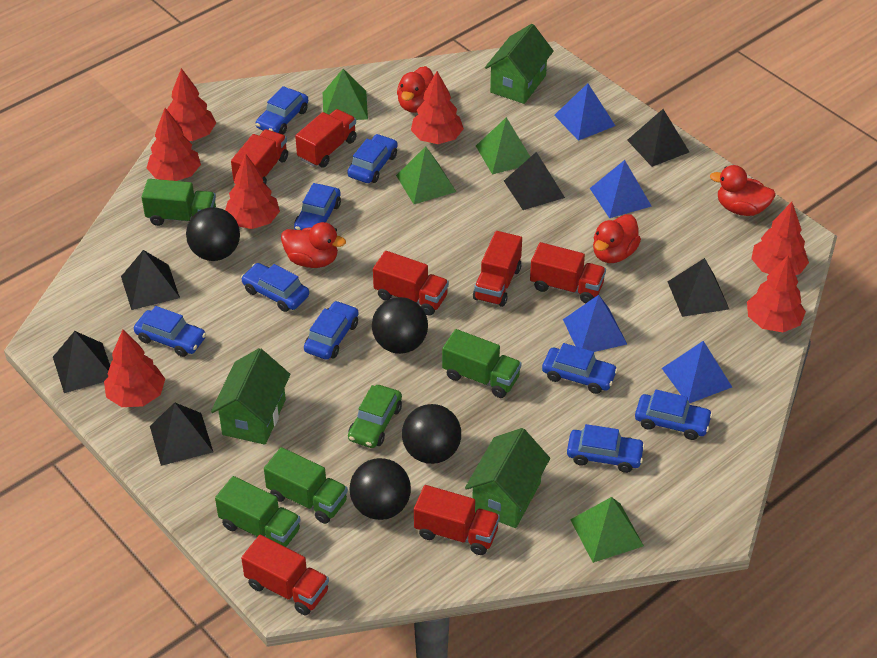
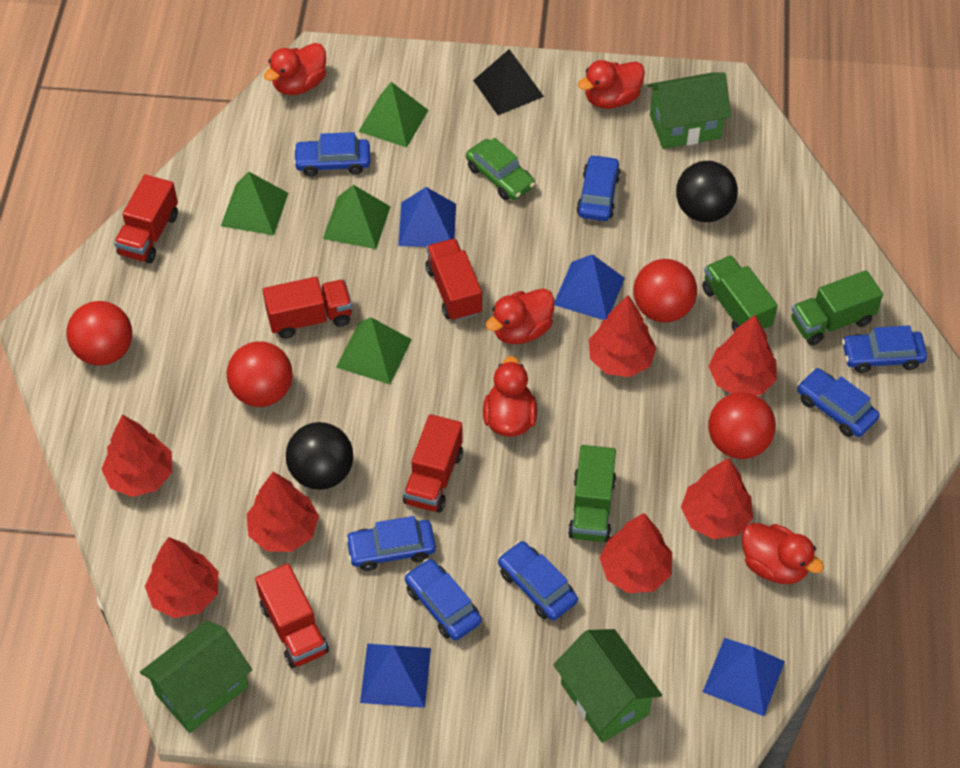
black ball: [186,207,240,261] [350,458,411,520] [372,297,428,354] [402,404,461,464] = 4 -> [286,422,353,490] [676,161,738,222] = 2
black pyramid: [53,331,110,393] [121,250,180,310] [150,402,213,466] [504,152,565,210] [627,109,689,167] [668,258,729,317] = 6 -> [473,49,544,115] = 1
blue car: [134,306,206,357] [241,263,309,312] [256,86,308,134] [294,183,341,230] [304,301,359,360] [347,134,398,183] [542,343,618,394] [567,424,645,473] [635,390,713,440] = 9 -> [293,132,370,177] [345,516,436,571] [405,559,482,641] [498,541,578,621] [576,155,621,221] [797,368,880,437] [842,325,927,373] = 7
green truck: [142,179,216,226] [215,476,301,547] [264,447,348,524] [442,329,521,398] = 4 -> [568,445,616,542] [702,255,778,331] [792,270,883,346] = 3
red ball: none = 0 -> [66,301,132,366] [227,341,293,407] [633,259,697,323] [708,392,776,459] = 4
red duck: [281,222,346,268] [397,66,434,113] [593,214,641,263] [710,165,776,216] = 4 -> [264,43,326,95] [483,356,537,437] [486,288,554,344] [578,60,645,109] [742,523,824,584] = 5
red truck: [231,129,288,184] [241,535,329,616] [295,109,357,168] [373,251,449,316] [414,485,500,555] [473,231,522,307] [530,242,606,303] = 7 -> [114,175,178,263] [255,563,329,668] [263,277,352,339] [403,414,463,513] [425,238,482,321] = 5

